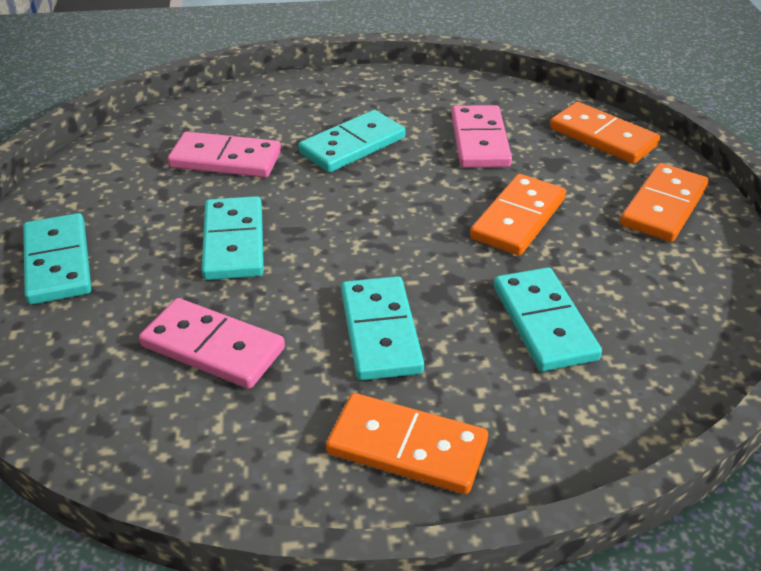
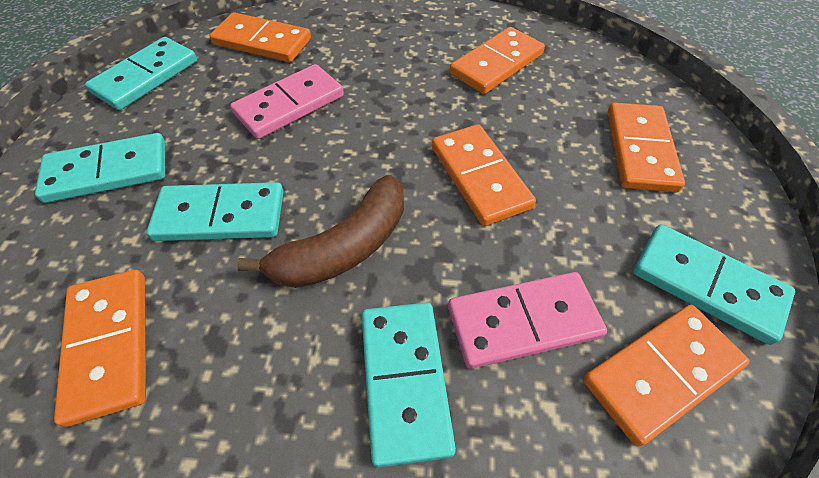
brown banana: none = 0 -> [237,175,404,288] = 1
orange domino: [326,393,488,494] [470,174,566,256] [550,102,661,164] [620,163,709,242] = 4 -> [54,270,146,427] [210,12,311,62] [432,124,536,226] [449,27,545,94] [583,305,750,446] [608,102,685,192] = 6
pink domino: [139,298,285,389] [167,131,281,178] [451,105,512,168] = 3 -> [230,64,344,139] [448,272,607,369] = 2

